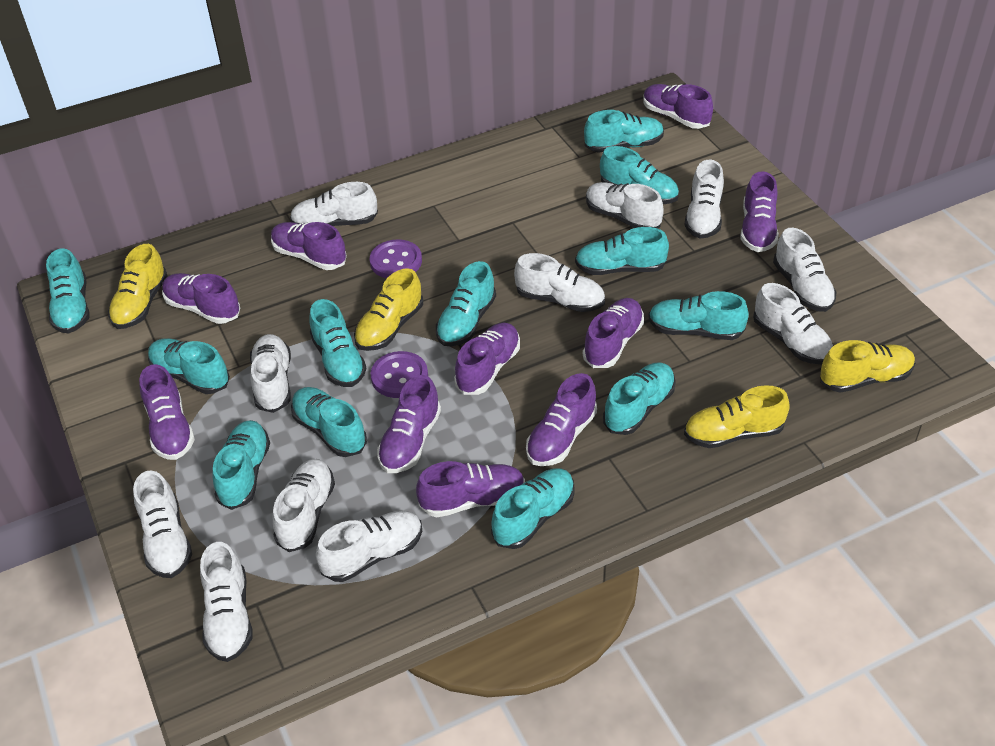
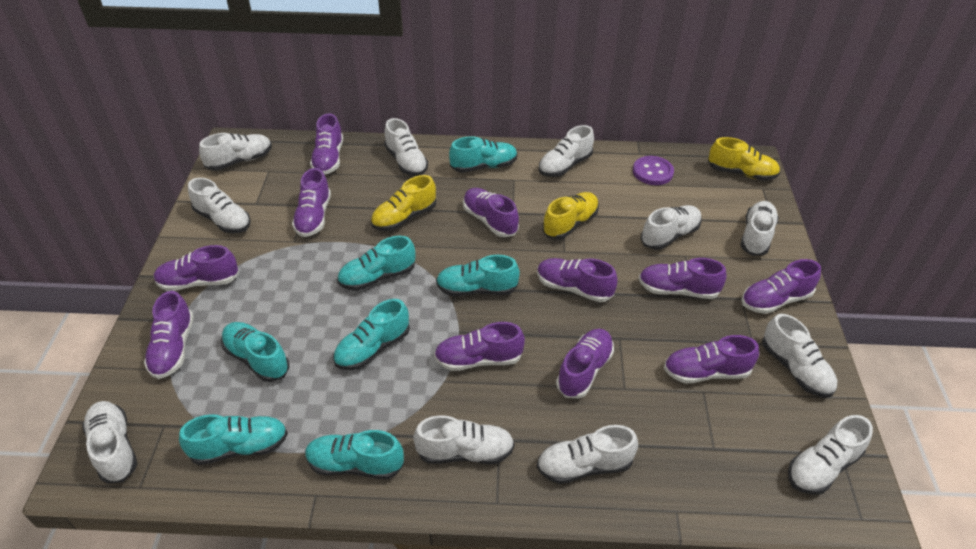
purple button: [370,239,422,279] [370,351,428,398] = 2 -> [633,156,674,185] = 1
purple shoe: [139,364,195,460] [162,273,240,324] [271,222,347,270] [377,375,441,473] [416,461,525,517] [454,322,520,395] [526,373,597,466] [583,298,644,368] [643,84,713,129] [741,171,779,252] = 10 -> [144,291,194,379] [154,245,239,291] [292,168,331,237] [310,113,343,175] [434,322,525,371] [463,188,519,237] [537,258,617,302] [556,329,614,398] [638,258,727,299] [664,335,759,383] [741,259,821,314] = 11
turquoise shoe: [46,248,90,334] [148,338,230,394] [212,420,270,510] [291,387,367,457] [310,299,367,387] [436,261,496,346] [491,469,575,549] [575,227,669,275] [584,110,664,153] [600,146,679,204] [603,362,676,435] [648,291,749,340] = 12 -> [179,414,288,465] [221,322,290,382] [305,430,404,479] [333,299,410,370] [337,236,415,291] [436,255,520,296] [449,136,518,173] = 7
yellow shoe: [108,244,168,329] [354,268,423,351] [684,385,790,448] [820,340,915,393] = 4 -> [371,175,436,231] [542,192,599,240] [708,137,780,181] = 3

